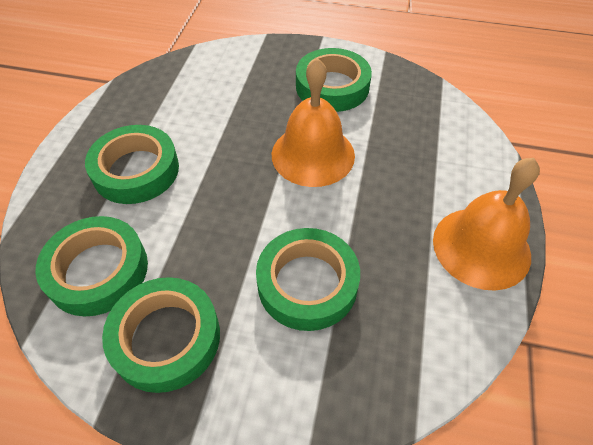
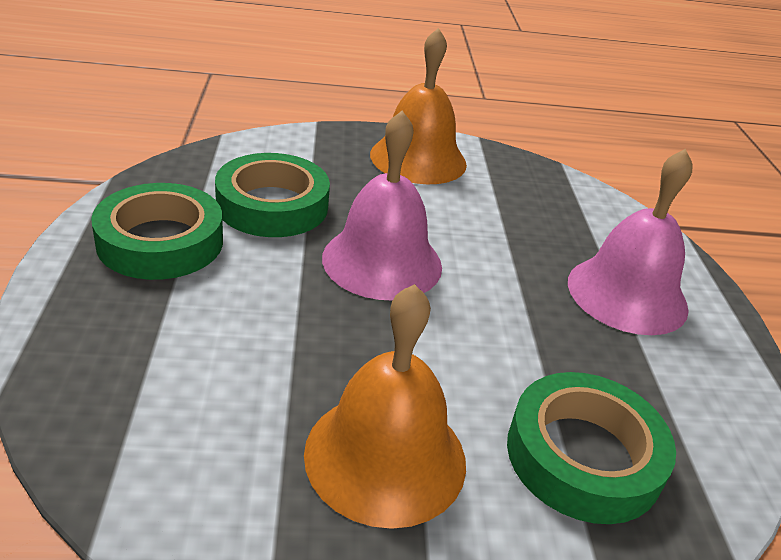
green tape: [35,216,148,316] [85,125,179,204] [102,277,220,393] [256,228,360,331] [296,48,372,112] = 5 -> [91,183,223,280] [215,153,330,237] [507,372,676,524] = 3
pink bell: none = 0 -> [322,110,442,300] [568,149,692,335] = 2

